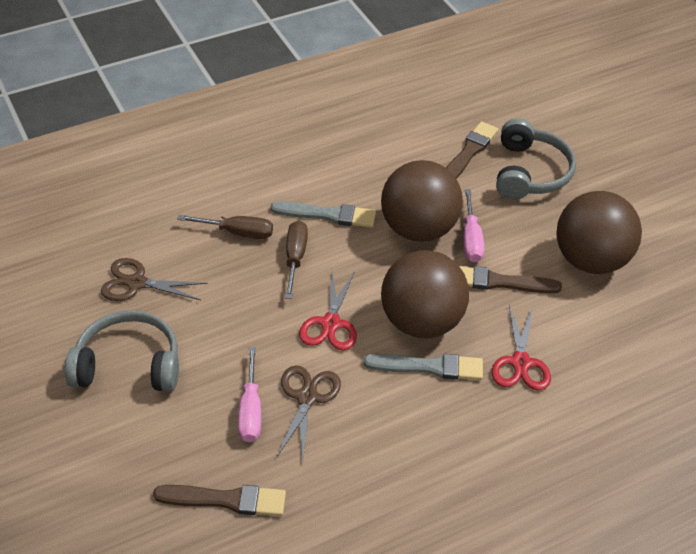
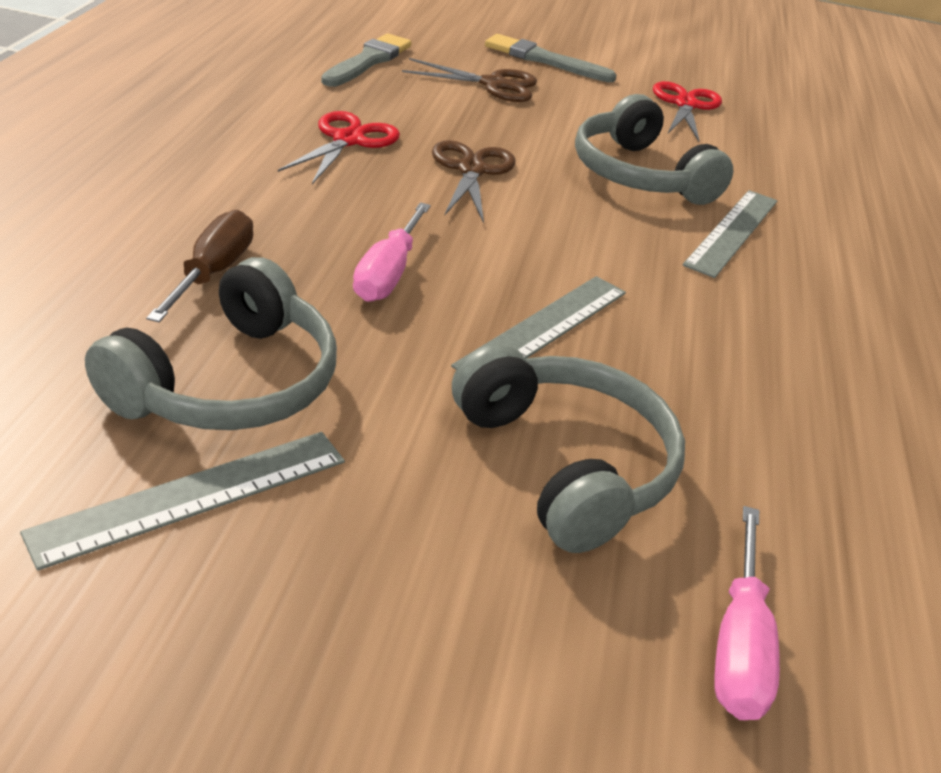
brown ball: [381,160,463,242] [381,250,469,338] [556,191,642,274] = 3 -> none = 0
brown brush: [153,485,286,516] [446,121,498,179] [459,266,562,293] = 3 -> none = 0
brown screwdriver: [177,215,273,239] [285,221,308,299] = 2 -> [146,210,253,322] = 1
grey headphones: [65,310,179,392] [496,118,576,200] = 2 -> [85,257,337,430] [452,343,685,553] [575,94,733,205] = 3
grey ruler: none = 0 -> [20,432,345,571] [451,276,626,370] [683,190,777,278] = 3

